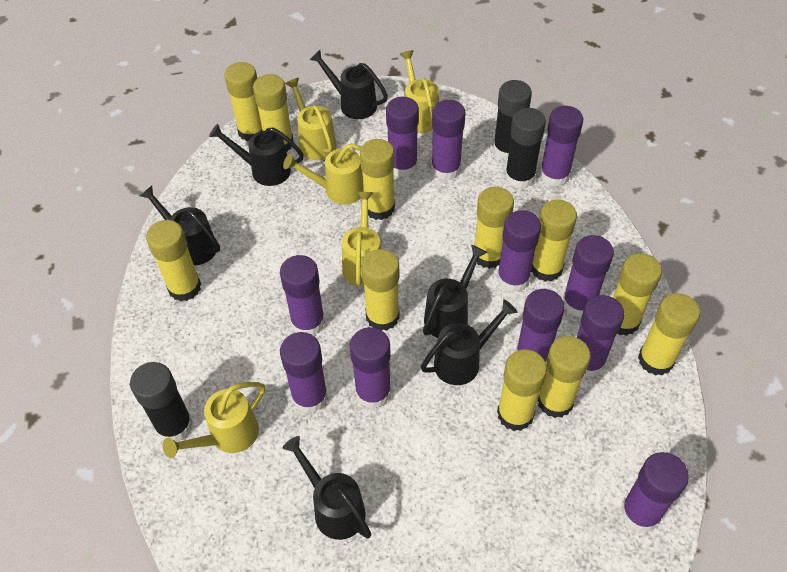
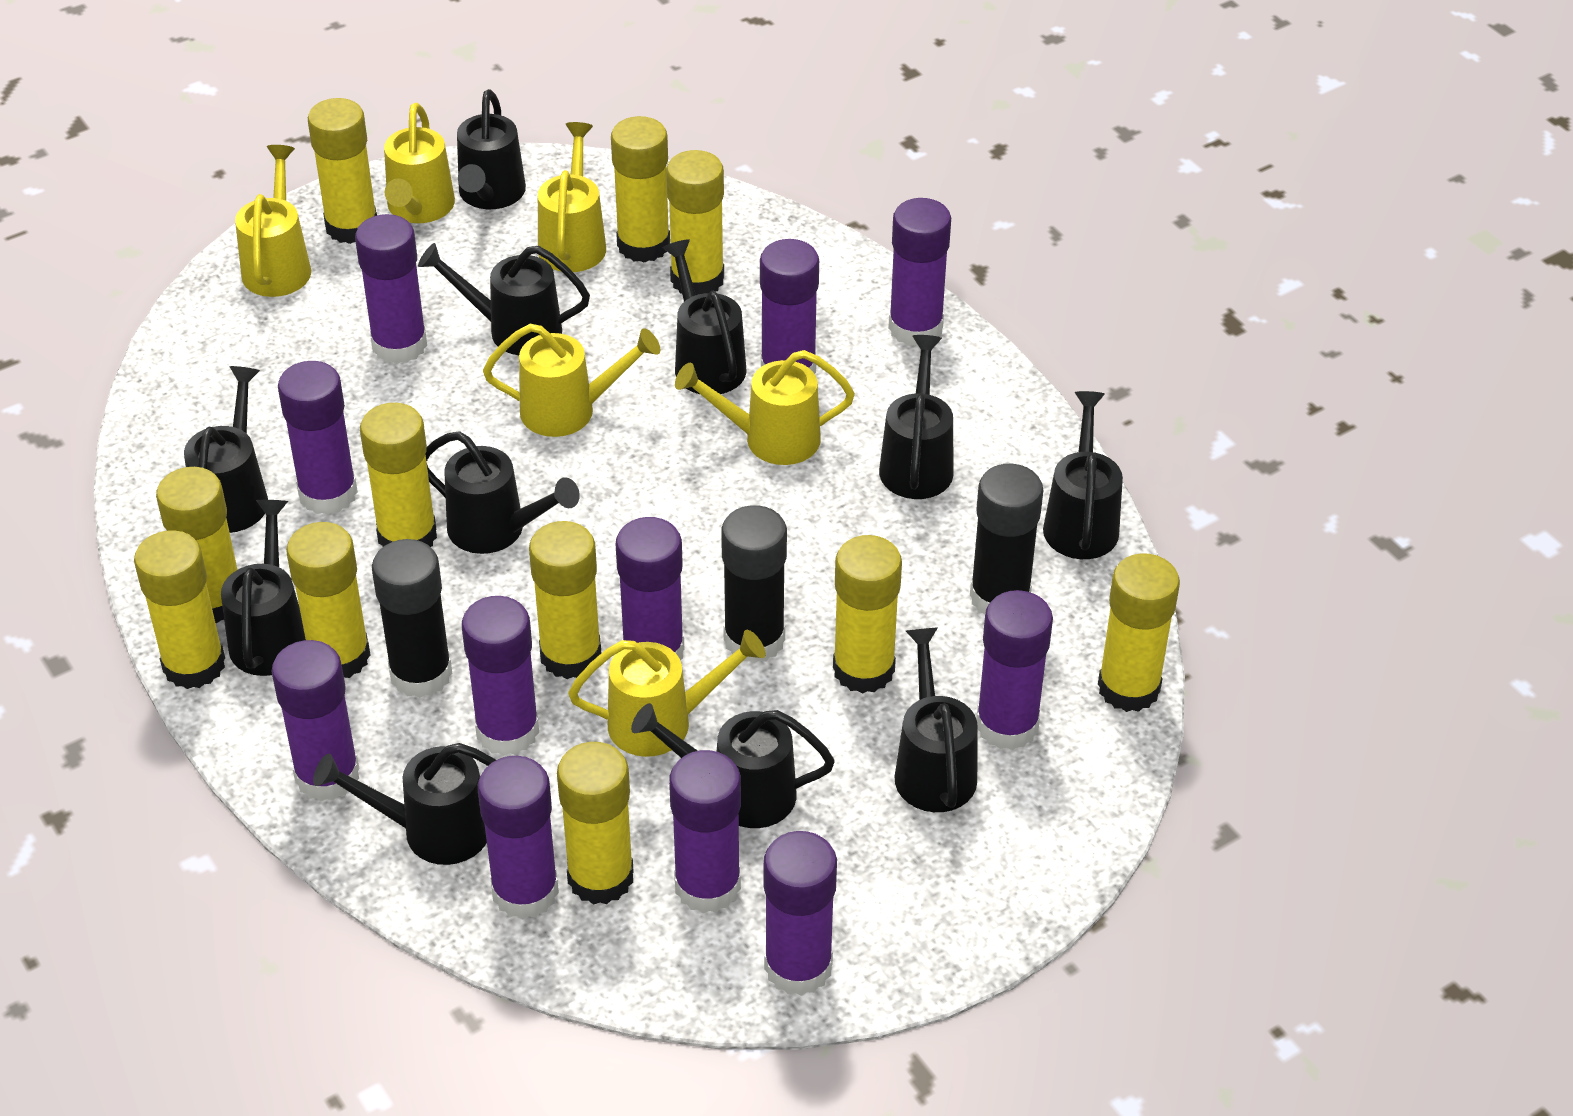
black watering can: [140,186,220,266] [209,124,304,186] [282,436,372,540] [310,50,388,119] [421,300,517,385] [423,245,487,338] = 6 -> [184,366,268,533] [221,500,306,676] [313,743,496,865] [418,243,590,355] [426,431,580,554] [457,89,526,209] [631,703,835,828] [662,239,747,394] [879,335,954,499] [894,627,978,812] [1043,391,1123,559] = 11
yellow watering can: [163,382,265,458] [283,143,364,205] [285,78,337,160] [342,192,381,286] [400,50,439,133] = 5 -> [235,145,311,297] [384,103,455,223] [483,324,660,437] [538,122,606,272] [568,630,766,757] [675,350,855,465] = 6

